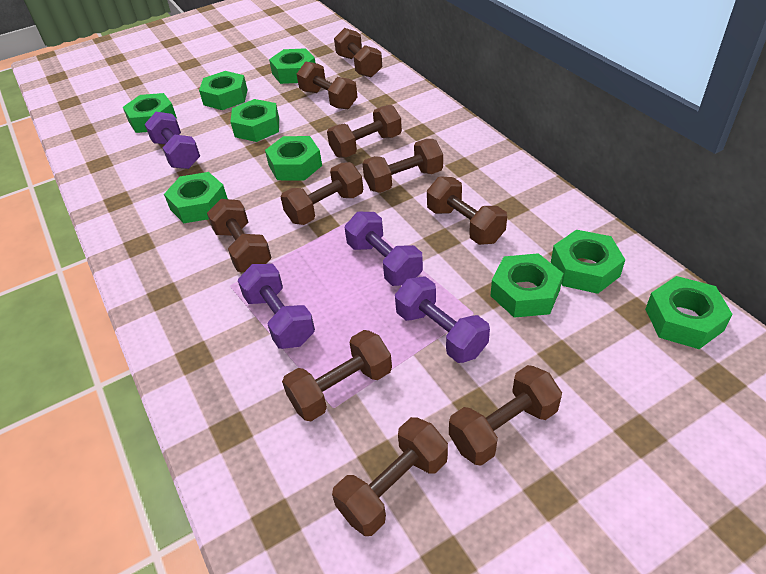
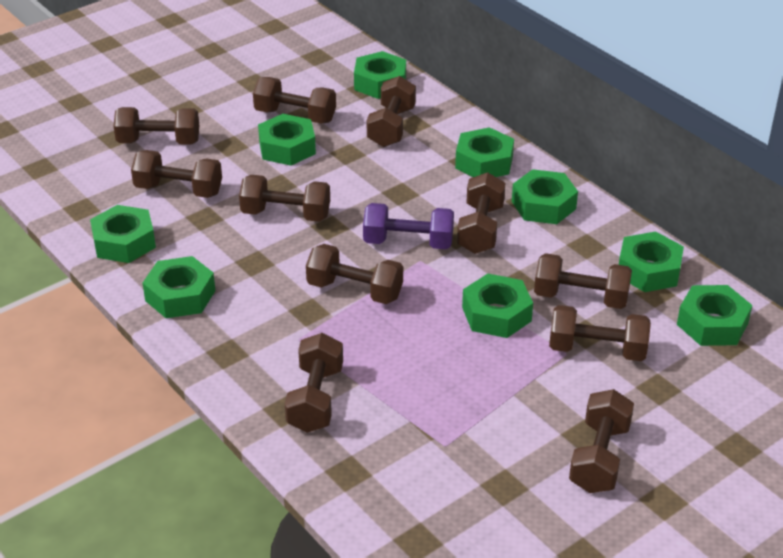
brown dumbbell: [207,199,272,272] [281,162,363,225] [282,330,392,421] [297,62,357,109] [327,105,402,158] [332,417,448,536] [334,28,382,78] [362,139,443,193] [427,176,507,245] [449,365,562,466] = 10 -> [113,107,199,145] [131,150,222,198] [239,175,330,222] [253,77,336,124] [285,333,343,433] [306,244,403,304] [367,76,416,147] [457,172,505,254] [534,253,632,309] [549,305,651,361] [569,389,634,493] = 11
purple dumbbell: [145,112,200,169] [238,264,315,349] [345,212,423,286] [395,276,490,363] = 4 -> [363,203,454,249] = 1

